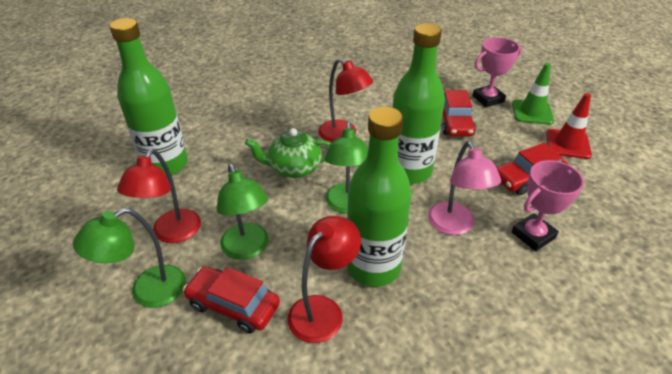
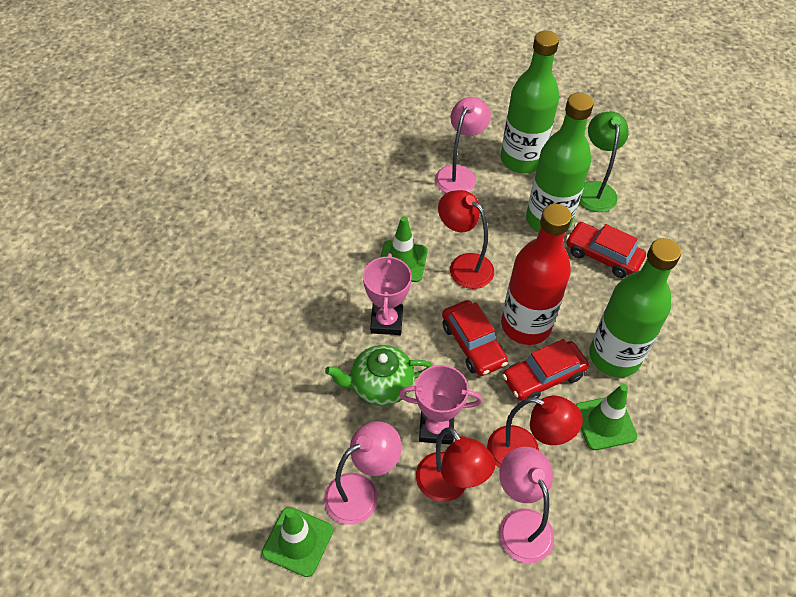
green lamp: [73,208,186,308] [217,164,269,260] [325,122,368,214] = 3 -> [579,112,629,212] = 1
green traffic cone: [512,63,554,124] = 1 -> [262,507,333,577] [380,216,428,282] [576,384,637,450] = 3
pink lamp: [428,141,501,235] = 1 -> [324,421,402,525] [435,97,491,193] [499,447,554,563] = 3
red bottle: none = 0 -> [501,204,572,345] = 1
red traffic cone: [546,93,592,159] = 1 -> none = 0

